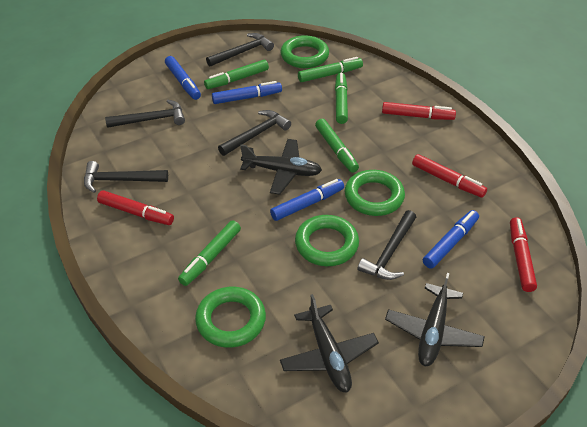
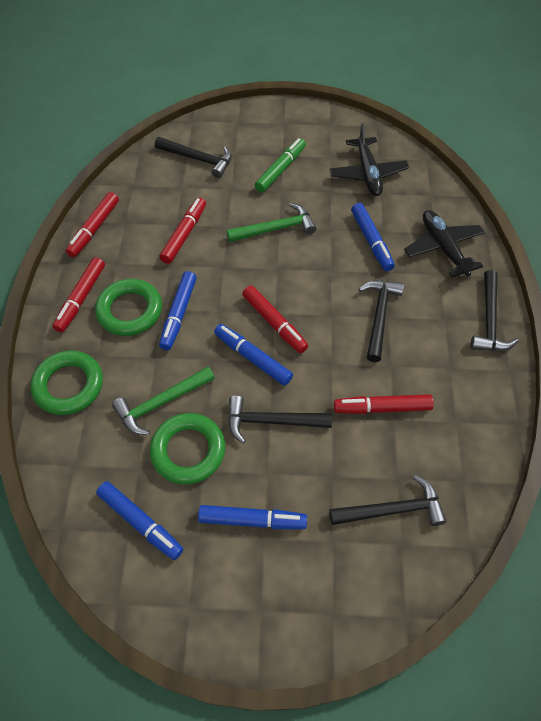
black plane: [240,139,322,195] [280,294,379,393] [385,273,485,366] = 3 -> [329,123,409,196] [404,210,485,277] = 2
blue marker: [165,56,201,100] [212,81,282,104] [270,179,344,221] [423,210,479,269] = 4 -> [96,481,183,560] [159,271,197,350] [198,505,307,529] [214,324,293,386] [351,203,395,271] = 5
green hammer: none = 0 -> [112,367,215,435] [227,203,316,242] = 2
green marker: [178,220,241,286] [204,60,269,89] [298,57,363,82] [315,119,359,173] [335,73,348,124] = 5 -> [255,138,306,192] = 1
green ring: [195,287,266,348] [280,35,329,68] [295,215,359,266] [345,170,405,216] = 4 -> [30,351,103,415] [95,279,162,336] [150,413,225,484] = 3
red marker: [97,190,174,225] [382,102,456,120] [412,154,487,198] [510,217,537,292] = 4 -> [53,257,105,333] [66,192,119,257] [160,197,206,264] [242,285,308,353] [334,394,434,414] = 5

